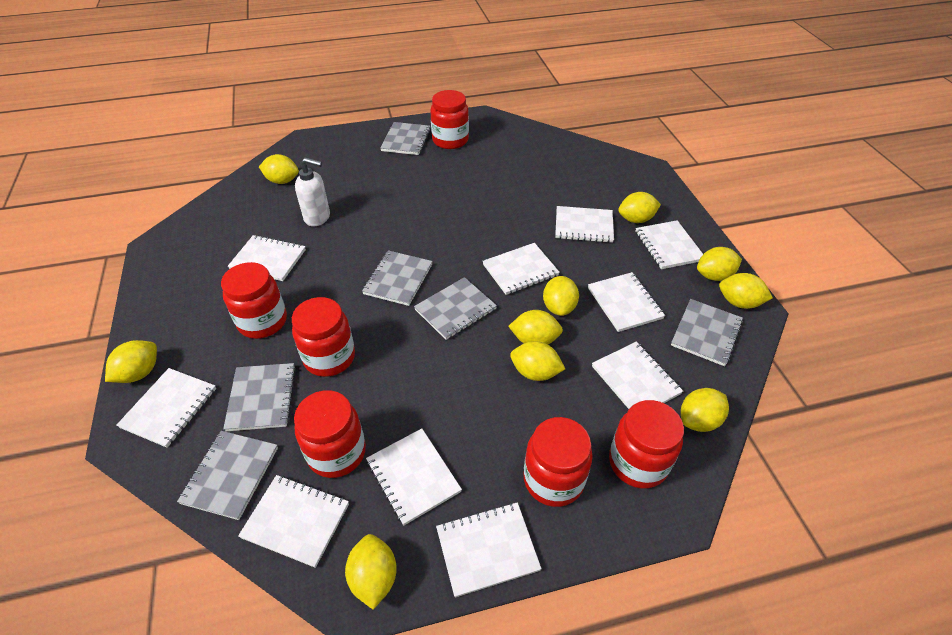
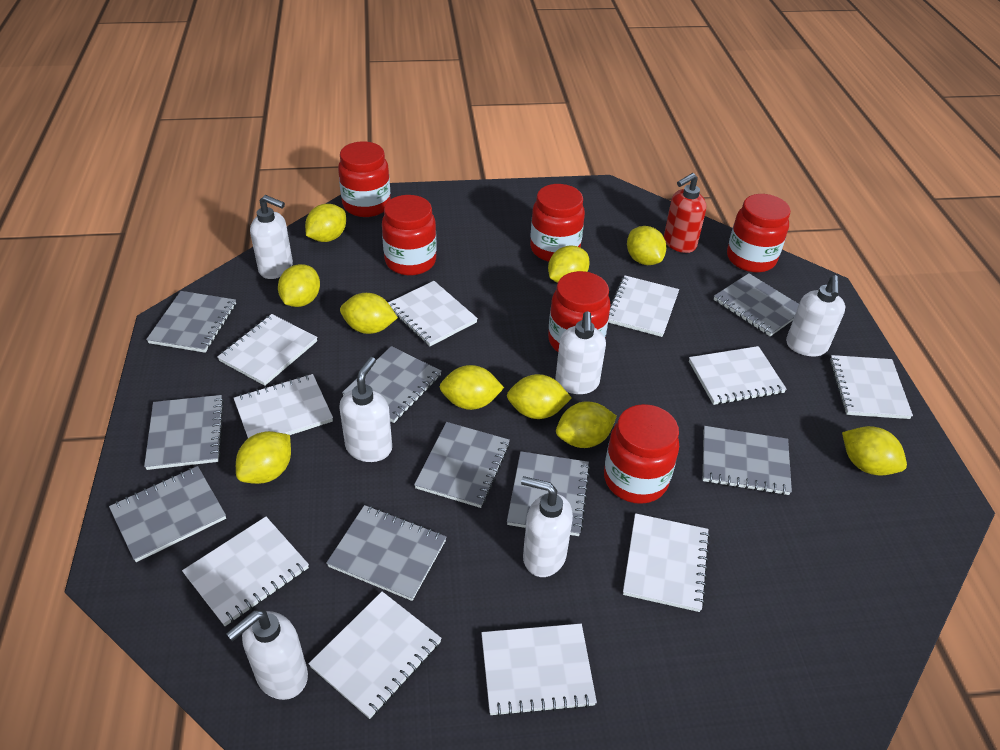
grey notebook: [177,431,278,520] [223,363,296,431] [362,250,433,306] [380,122,431,155] [414,277,497,340] [671,299,743,366] = 6 -> [109,466,226,562] [144,395,224,470] [146,291,236,353] [326,505,446,601] [342,346,442,423] [414,422,510,508] [507,451,591,536] [703,426,792,495] [714,273,799,336] = 9
red soap dispenser: none = 0 -> [664,173,706,253] = 1
white soap dispenser: [295,157,330,226] = 1 -> [226,610,308,700] [250,195,293,279] [340,357,392,462] [521,476,573,577] [555,311,606,394] [786,275,845,356] = 6

